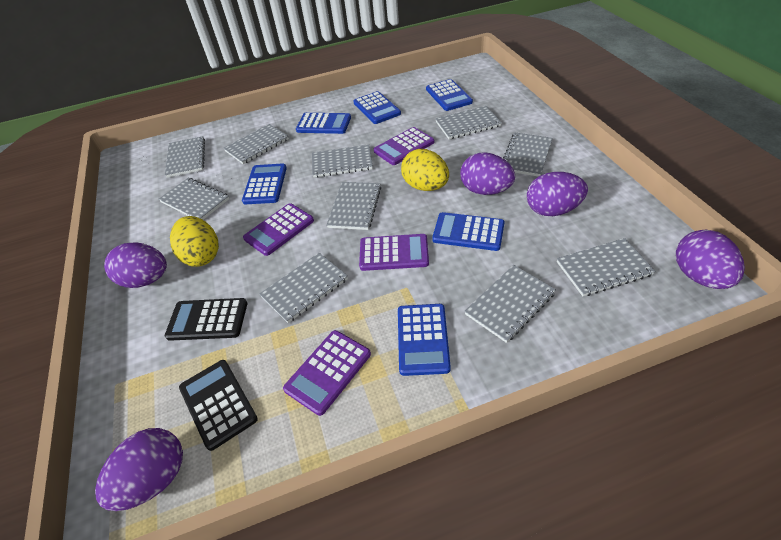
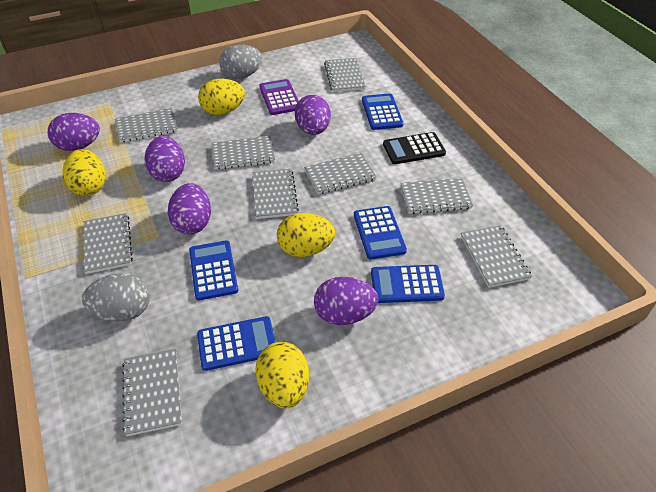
black calculator: [165,298,247,341] [179,360,258,451] = 2 -> [383,132,446,164] = 1
blue calculator: [242,163,287,204] [296,113,351,134] [353,91,401,124] [398,304,451,376] [426,79,473,111] [432,212,504,251] = 6 -> [189,241,238,301] [197,316,275,371] [354,206,407,260] [362,93,403,130] [371,265,445,303] = 5
grey egg: none = 0 -> [82,273,150,322] [219,44,263,79] = 2
grey notebook: [158,178,229,220] [165,136,205,178] [224,124,289,164] [260,253,348,323] [312,144,373,178] [327,182,381,230] [435,106,502,139] [464,265,556,343] [503,133,553,177] [557,238,656,296] = 10 -> [83,213,133,274] [115,108,178,143] [122,349,182,436] [211,136,275,170] [252,169,299,219] [304,153,377,195] [324,58,366,92] [400,178,473,214] [461,225,532,288] = 9
purple calculator: [243,203,314,256] [283,330,371,416] [359,234,429,271] [374,127,434,165] = 4 -> [259,79,298,115] = 1
yellow egg: [170,216,219,267] [401,149,449,191] = 2 -> [63,149,106,196] [198,79,245,115] [255,342,309,409] [277,213,335,257] = 4

